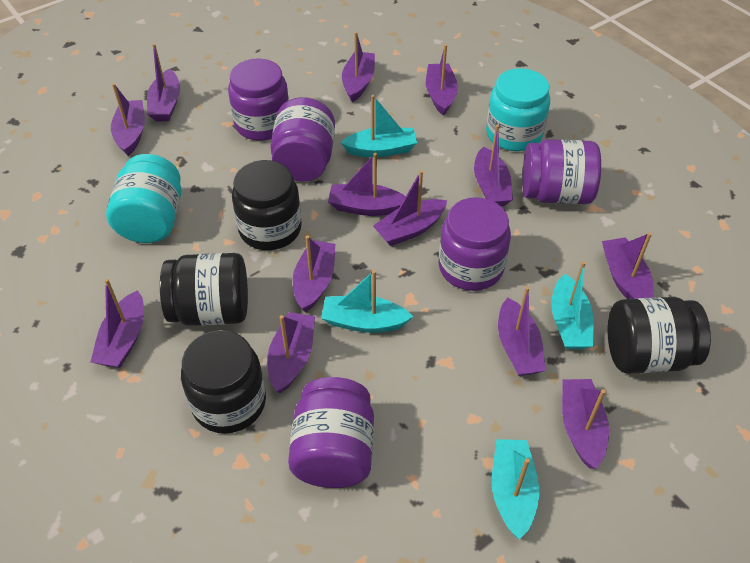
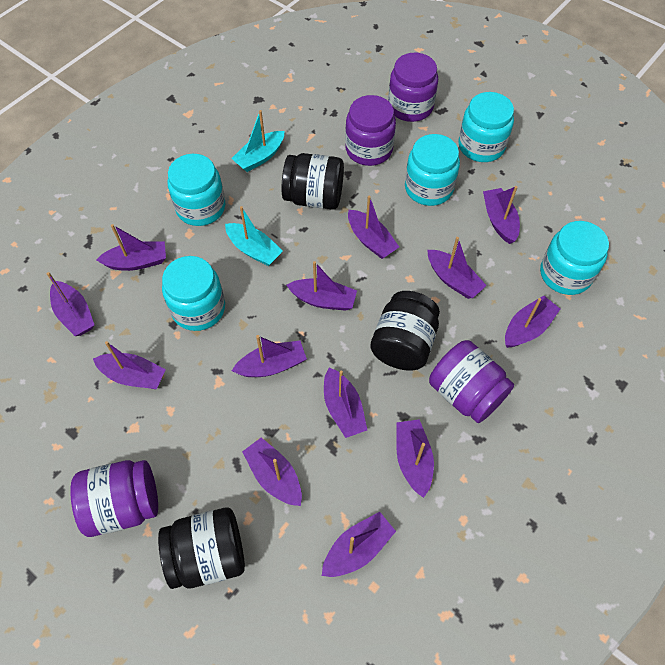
black jar: [160,253,248,326] [181,330,266,434] [232,160,302,250] [607,297,711,374] = 4 -> [158,507,245,589] [282,153,344,210] [370,291,440,371] = 3
purple jar: [228,58,289,141] [270,97,335,182] [288,377,374,488] [439,197,511,291] [522,139,601,204] = 5 -> [70,460,158,537] [345,95,396,166] [388,53,438,122] [429,340,514,423] = 4
turquoise boat: [321,270,413,333] [340,95,417,157] [492,439,539,540] [551,261,593,349] = 4 -> [225,206,283,266] [231,110,285,172] = 2
turquoise jar: [106,154,181,243] [486,68,550,151] = 2 -> [162,256,225,331] [168,154,225,226] [405,134,460,206] [458,92,514,162] [540,221,609,295] = 5

